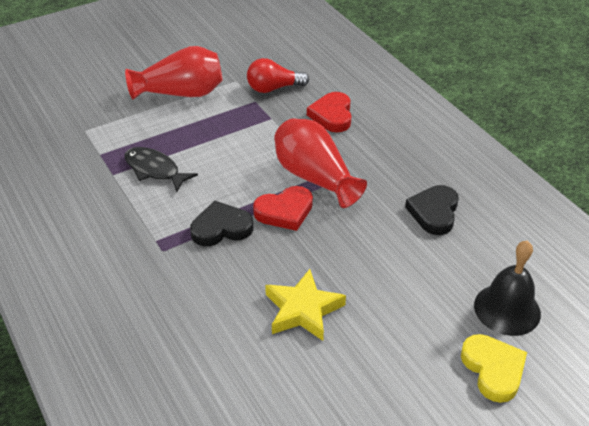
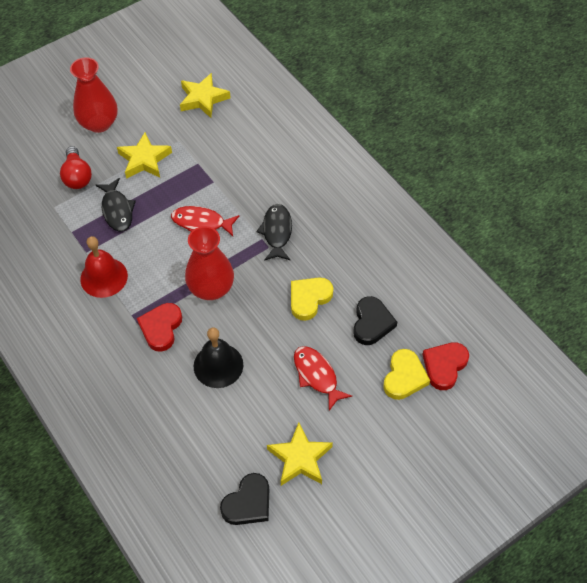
black fish: [124,147,198,192] = 1 -> [96,178,136,232] [256,204,292,261] = 2
red bell: none = 0 -> [80,236,128,298] = 1
red fish: none = 0 -> [171,206,239,236] [294,346,352,411] = 2
yellow heart: [461,334,527,403] = 1 -> [291,277,333,321] [383,349,430,400] = 2
yellow star: [265,269,346,341] = 1 -> [117,132,172,179] [180,73,231,118] [267,422,333,486] = 3

